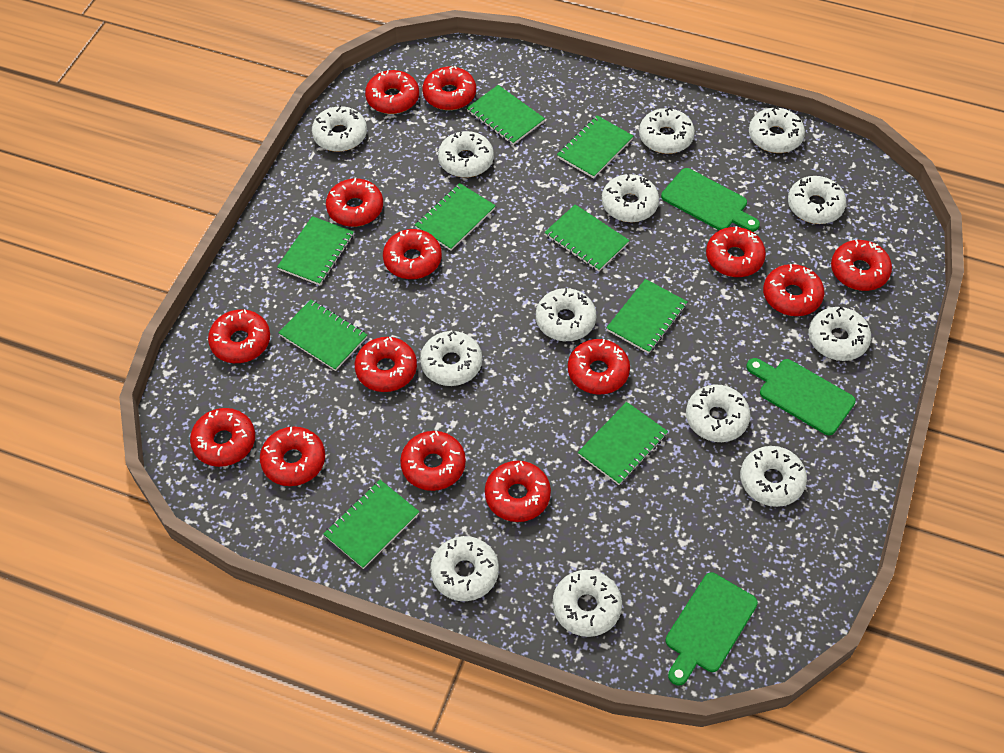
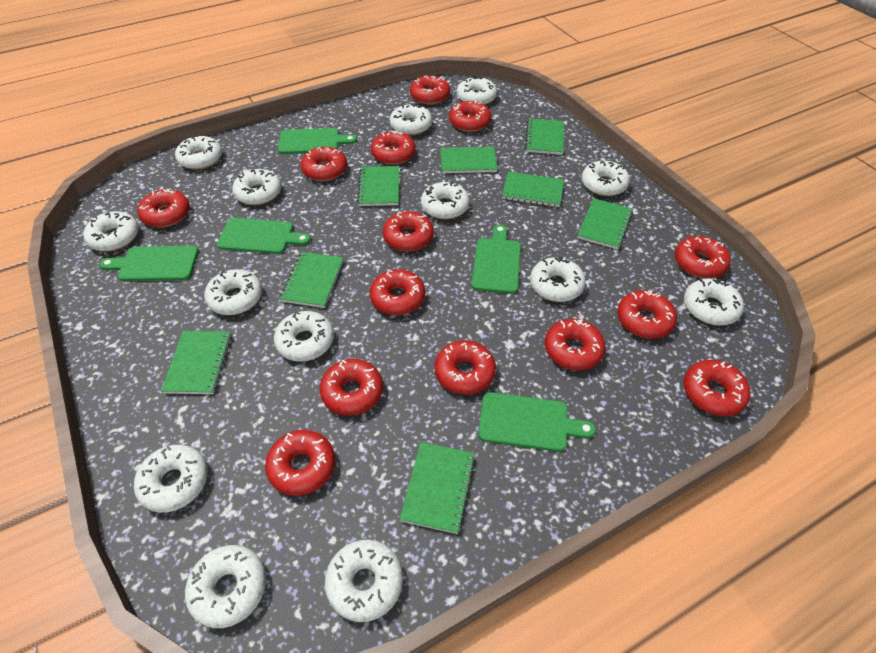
green cutting board: [661,168,760,232] [665,573,758,685] [746,358,856,435] = 3 -> [100,246,199,281] [217,218,310,254] [278,128,357,154] [471,225,521,294] [478,392,596,452] = 5
green notebook: [277,216,354,285] [278,300,367,371] [324,480,419,569] [415,183,496,251] [467,85,545,145] [544,205,630,272] [557,115,633,178] [578,402,668,485] [606,279,688,354] = 9 -> [161,331,232,394] [280,252,343,308] [357,166,399,206] [400,442,476,534] [440,146,498,173] [502,172,564,207] [525,118,564,155] [577,198,633,250] = 8
white donut: [312,105,367,152] [420,331,482,386] [430,536,499,601] [438,131,494,178] [536,288,596,341] [552,570,622,637] [602,173,659,222] [639,107,695,154] [686,385,750,442] [740,446,807,507] [749,106,805,153] [788,176,846,224] [809,306,871,361] = 13 -> [83,211,139,251] [134,445,208,513] [175,135,222,170] [185,545,266,628] [204,269,262,315] [232,169,281,205] [274,311,334,362] [325,539,403,622] [390,104,432,135] [421,182,470,219] [457,76,497,105] [530,257,586,302] [581,161,630,196] [684,279,744,326] = 14

